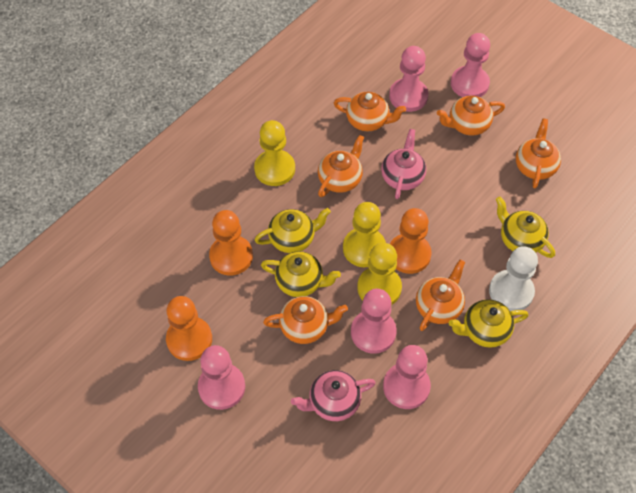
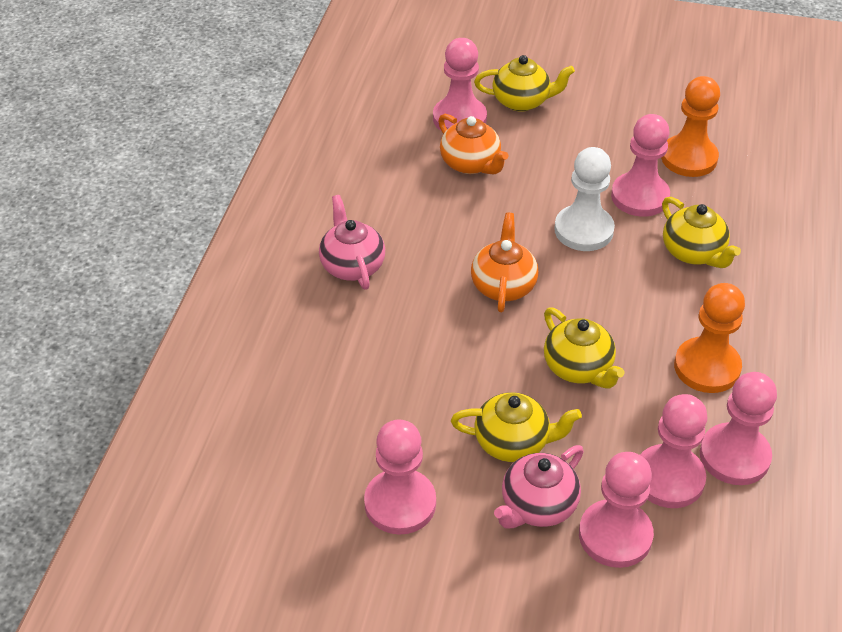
orange pawn: [166,296,212,361] [209,210,253,276] [390,208,432,274] = 3 -> [661,76,720,177] [674,283,745,393] = 2
orange teapot: [263,296,348,344] [318,135,364,197] [334,92,406,131] [416,259,465,331] [437,96,505,136] [516,119,561,188] = 6 -> [438,114,509,174] [471,212,539,312] = 2
pink pawn: [198,345,245,410] [351,289,396,354] [383,345,431,409] [389,46,428,112] [451,33,490,97] = 5 -> [364,419,436,535] [433,38,487,131] [579,452,654,568] [611,114,670,217] [640,394,708,508] [700,372,777,485] = 6
yellow pawn: [254,120,295,186] [343,202,386,267] [357,243,402,305] = 3 -> none = 0

